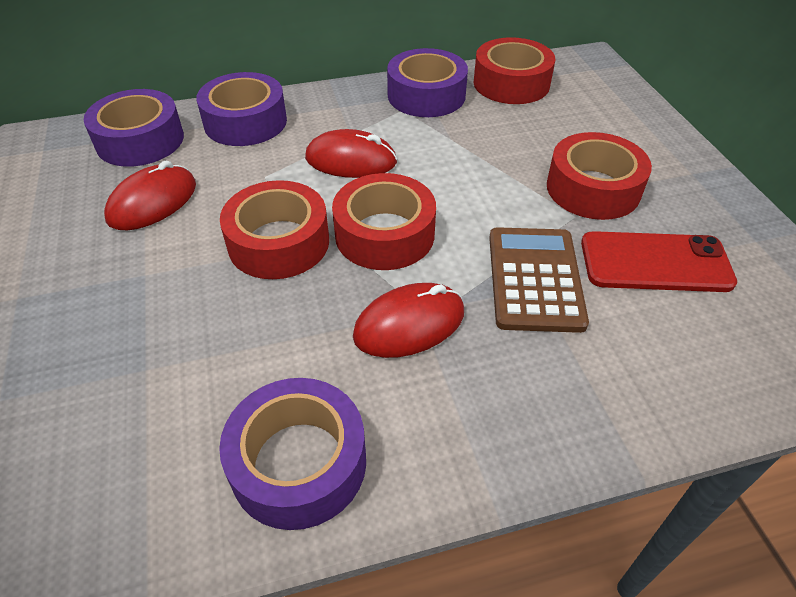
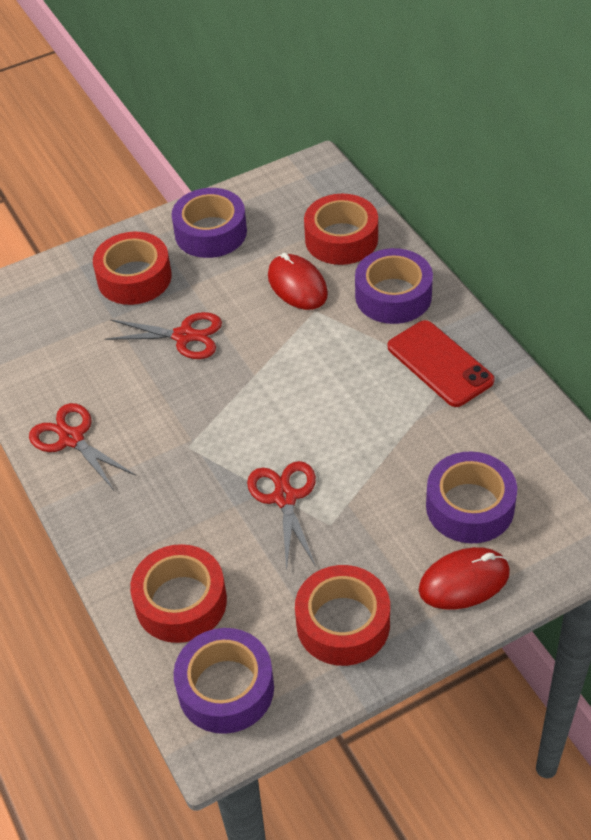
brown calculator: [489,227,589,333] = 1 -> none = 0
red mouse: [104,161,196,230] [305,129,397,178] [353,283,464,358] = 3 -> [268,253,328,310] [419,547,510,610] = 2
red scissors: none = 0 -> [29,403,136,490] [105,312,222,359] [247,461,316,571] = 3

